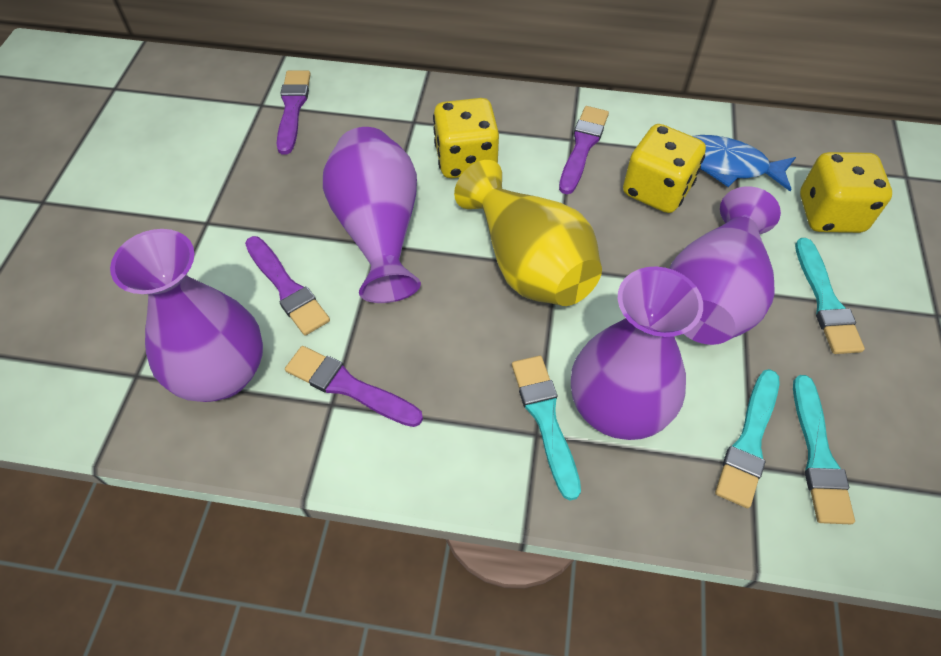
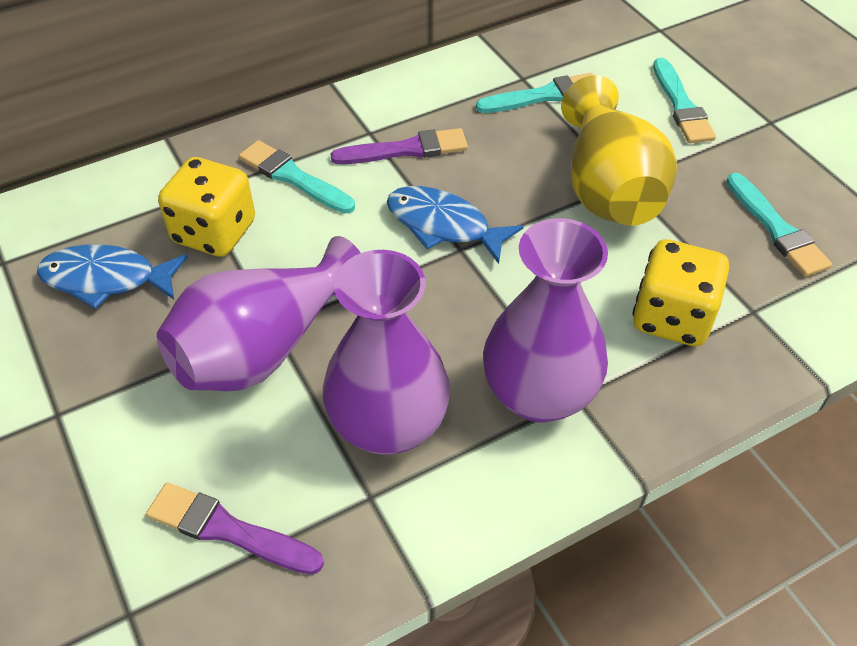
blue fish: [693,135,796,192] = 1 -> [37,244,188,309] [387,186,524,264] = 2
purple brush: [245,236,330,335] [277,71,311,155] [285,346,423,427] [559,106,609,194] = 4 -> [146,482,324,575] [331,128,468,164] = 2
purple vase: [110,229,263,402] [323,127,421,303] [571,267,703,440] [669,186,781,345] = 4 -> [157,236,361,391] [323,250,450,455] [483,218,608,422] = 3
yellow dice: [433,98,499,178] [623,124,706,213] [800,152,892,233] = 3 -> [158,157,255,257] [632,239,729,346] = 2

